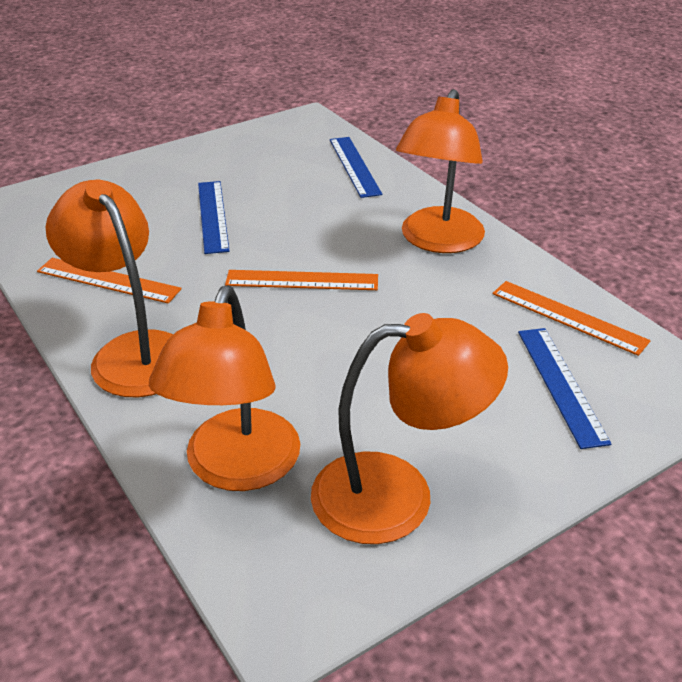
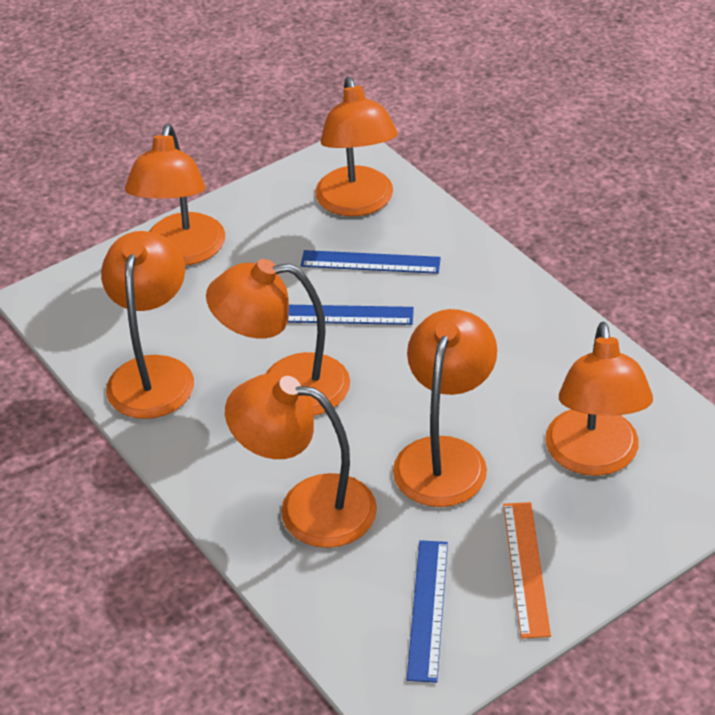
orange lamp: [46,179,173,398] [149,285,300,491] [311,313,508,544] [396,89,485,253] = 4 -> [101,231,194,419] [125,124,225,265] [206,259,350,415] [225,373,377,548] [315,77,398,216] [393,309,497,507] [545,322,653,476] = 7
orange ruler: [37,258,182,304] [225,270,378,290] [492,281,651,356] = 3 -> [503,502,551,638] = 1

